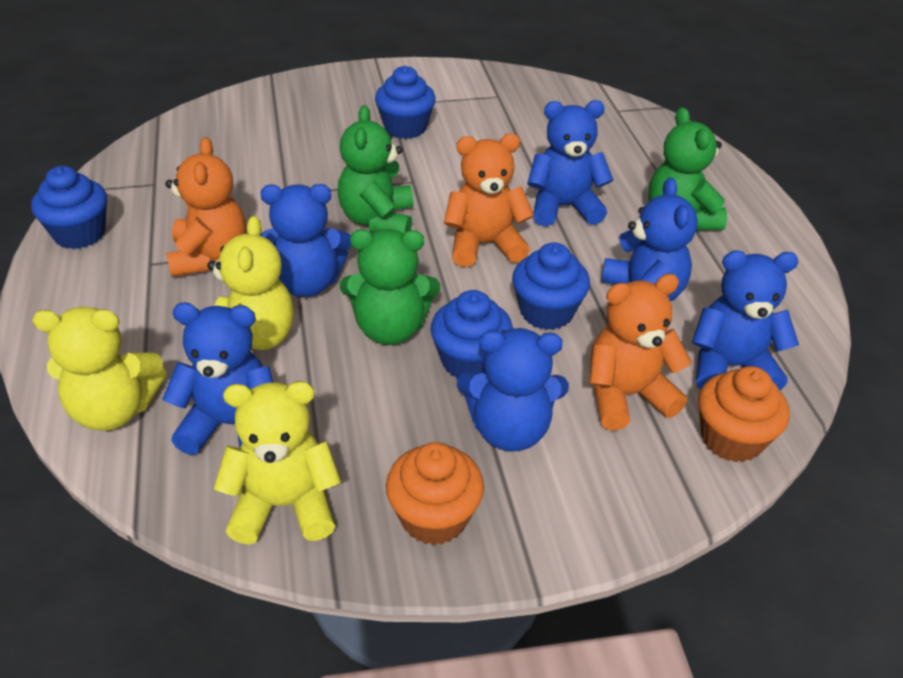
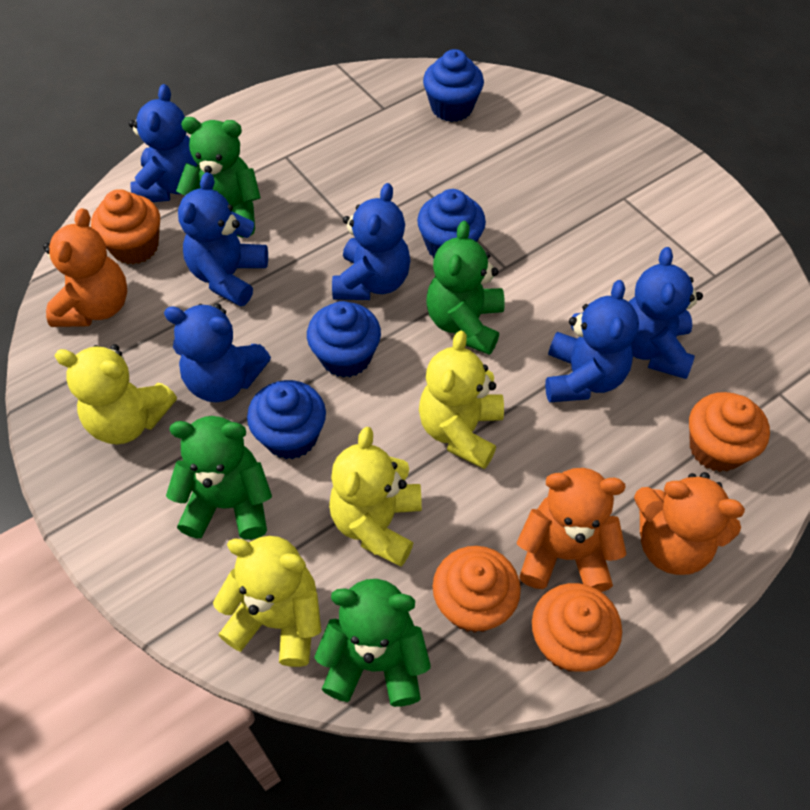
green teddy bear: [338,105,414,234] [340,229,440,345] [649,107,727,230] = 3 -> [166,416,272,540] [176,117,261,238] [314,579,431,707] [426,221,505,355] = 4
orange cupcake: [386,442,484,545] [698,366,790,462] = 2 -> [91,189,160,264] [433,546,521,633] [532,583,622,672] [689,392,770,472] = 4
yellow teddy bear: [32,307,167,431] [207,216,294,352] [214,381,341,545] = 3 -> [54,344,177,444] [213,536,321,667] [329,427,422,567] [419,330,504,469] = 4

